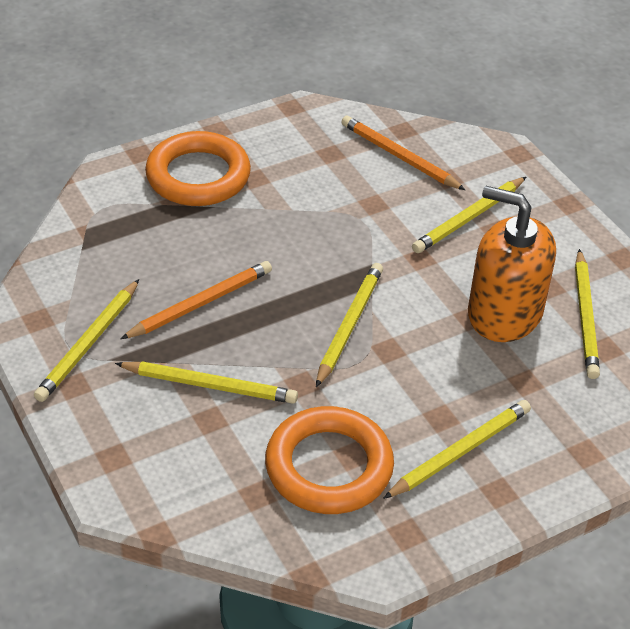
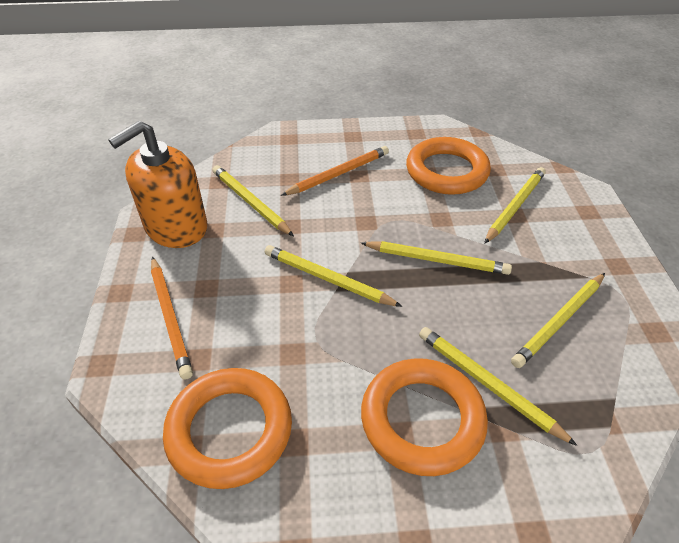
orange ring: [145,131,251,206] [265,406,394,514] = 2 -> [163,368,292,489] [361,358,488,476] [406,137,491,195] = 3

